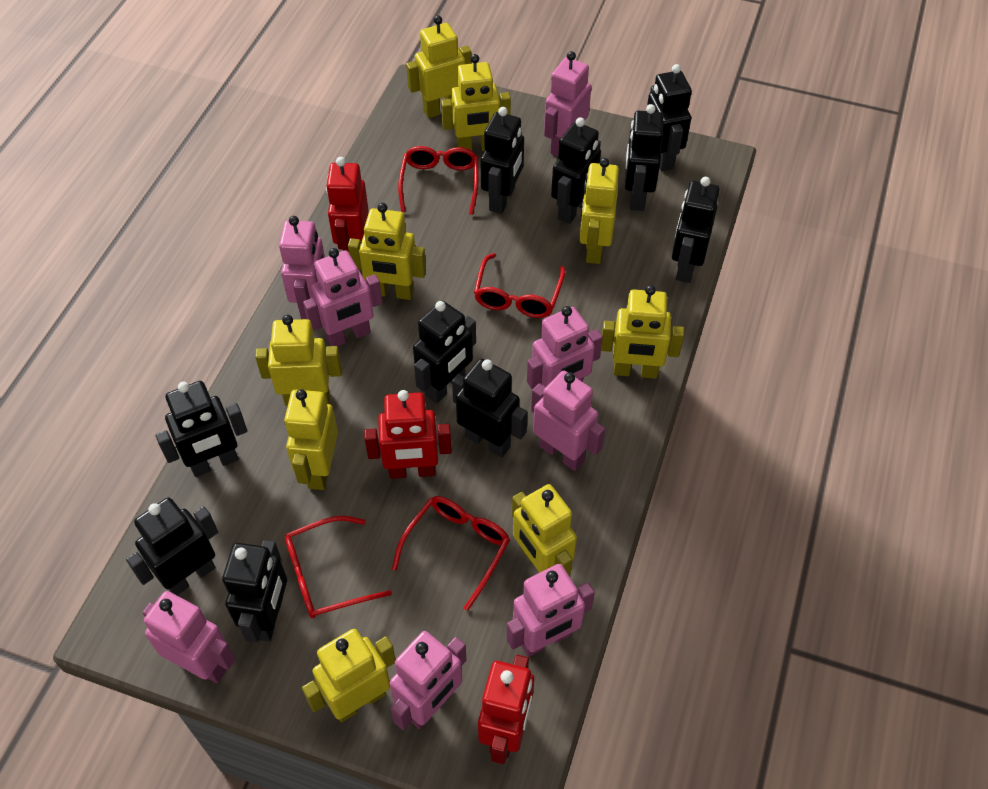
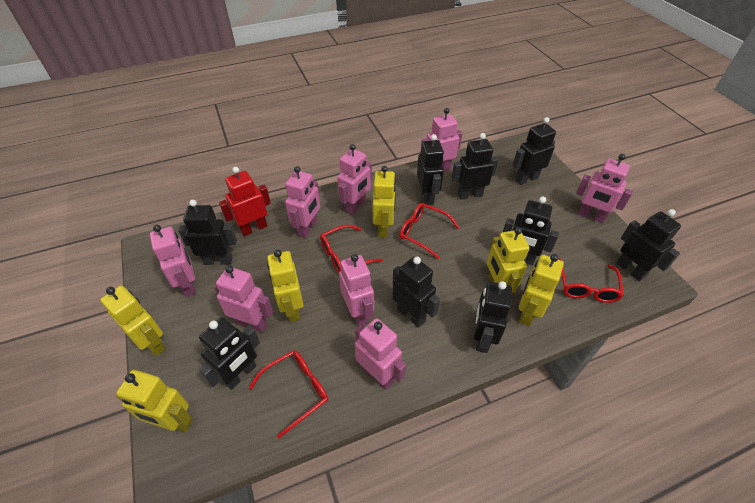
black robot: [126,497,218,595] [156,381,247,477] [222,540,287,643] [413,301,476,403] [452,359,528,457] [481,107,524,214] [551,117,601,224] [625,104,664,211] [647,64,692,171] [672,177,720,283] = 10 -> [178,200,237,265] [199,317,260,390] [392,257,440,328] [417,134,444,205] [452,133,499,200] [474,281,512,353] [503,197,559,265] [513,117,556,185] [617,209,681,281] = 9
red robot: [326,157,369,252] [364,390,452,479] [478,655,534,764] = 3 -> [219,167,271,236] = 1
yellow robot: [255,315,342,406] [284,389,338,490] [302,629,396,722] [348,203,426,300] [406,15,471,118] [441,54,511,151] [512,484,577,577] [580,158,619,264] [601,285,684,379] = 9 -> [100,285,166,356] [116,370,192,433] [267,250,304,322] [373,166,396,237] [487,227,530,293] [519,254,564,326] = 6

